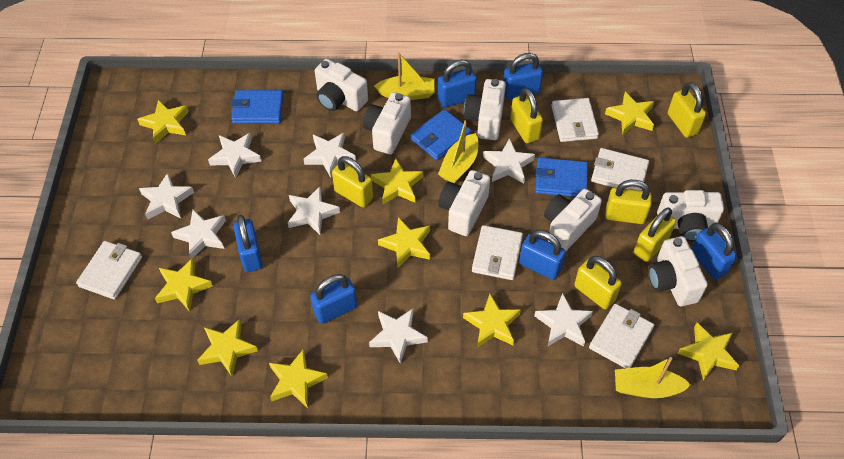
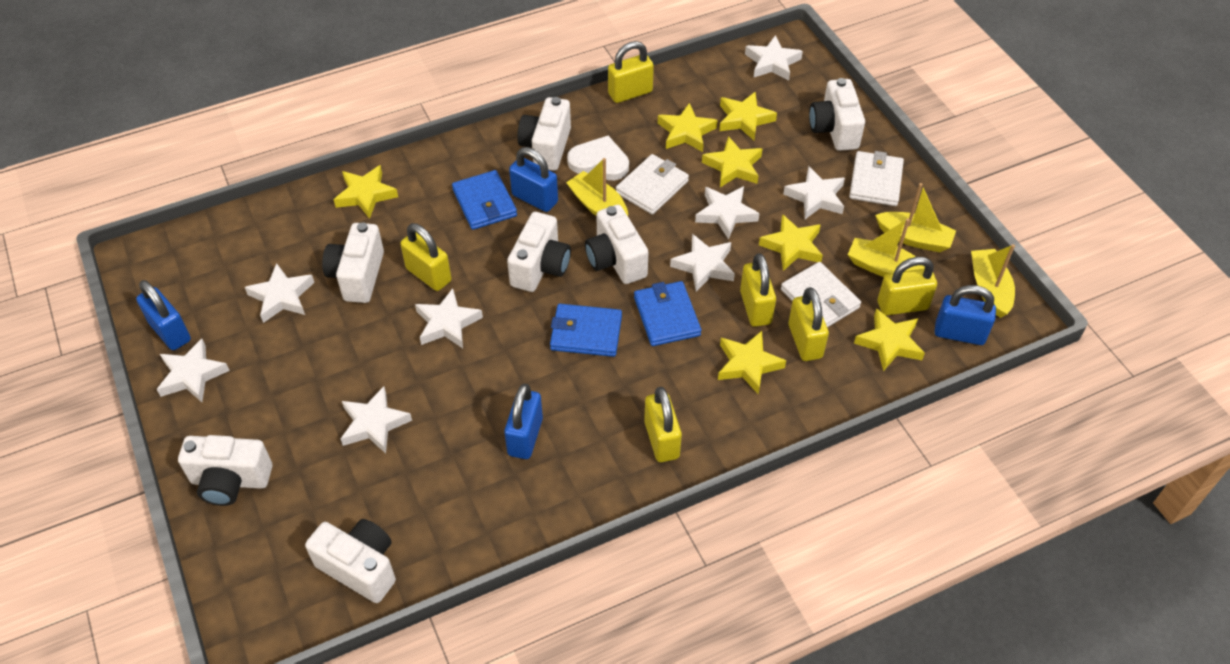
blue padlock: [233,215,263,272] [310,274,357,324] [438,60,477,108] [503,53,543,100] [519,230,566,280] [691,223,737,280] = 6 -> [136,280,191,350] [504,384,543,459] [509,147,558,212] [935,285,996,345] = 4
white heart: none = 0 -> [567,136,629,180] = 1
white wallet: [76,241,142,300] [472,225,523,280] [551,98,599,142] [589,304,654,369] [591,148,649,191] = 5 -> [616,154,689,215] [781,262,861,327] [849,151,904,206] = 3
yellow boat: [374,53,435,100] [438,120,479,183] [615,357,691,398] = 3 -> [566,158,628,216] [848,219,925,277] [875,183,956,252] [971,244,1015,318] = 4
yellow star: [137,99,189,144] [155,258,213,312] [197,319,258,376] [269,349,328,408] [371,159,423,204] [378,217,430,268] [463,294,521,348] [605,91,654,135] [677,323,739,380] = 9 -> [334,165,398,219] [658,103,718,152] [702,136,762,187] [718,331,786,394] [719,91,777,140] [759,214,823,271] [854,308,925,371] = 7

